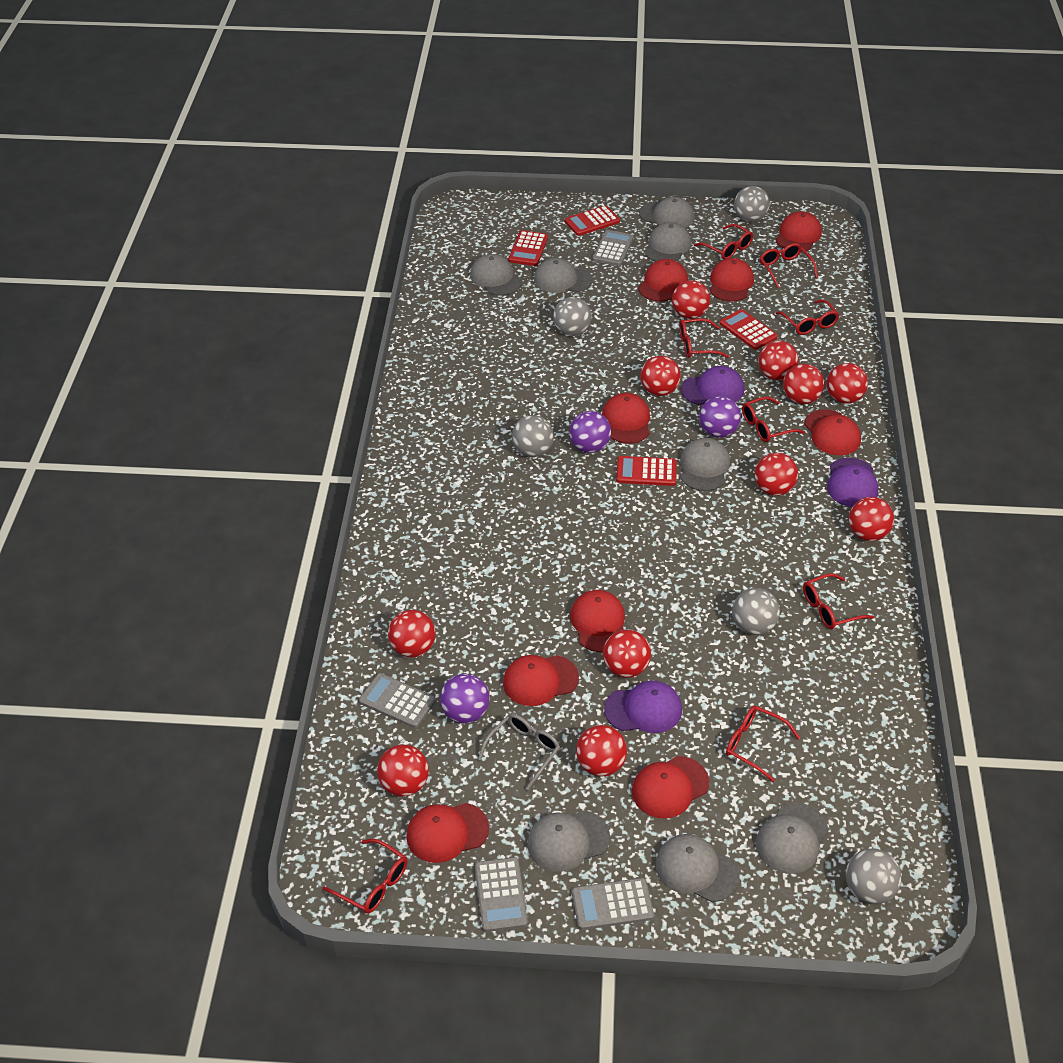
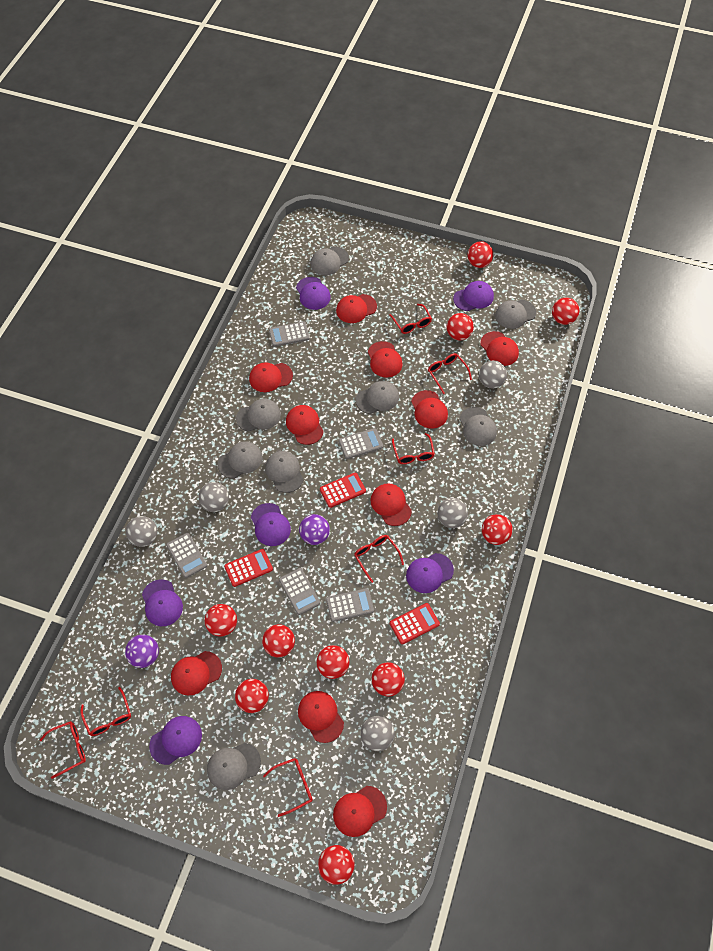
grey calculator: [359,673,436,728] [475,857,528,932] [572,878,654,930] [592,230,634,266] = 4 -> [166,533,207,578] [269,321,310,347] [279,568,320,615] [326,588,374,622] [339,428,383,459] = 5
grey glasses: [478,714,560,790] = 1 -> none = 0
purple ball: [440,674,490,724] [570,411,611,453] [699,396,741,437] = 3 -> [125,635,159,668] [299,514,330,545] = 2
purple cap: [604,681,682,733] [681,366,744,405] [827,458,879,507] = 3 -> [142,579,183,626] [149,716,202,765] [251,503,291,546] [296,277,331,310] [406,553,454,593] [453,281,494,311] = 6
red ball: [377,744,429,797] [388,610,436,657] [576,725,627,776] [603,629,651,678] [641,356,681,396] [672,280,710,319] [755,453,798,496] [758,341,799,381] [783,364,824,404] [827,363,868,404] [849,497,894,541] = 11 -> [205,604,237,637] [235,679,269,713] [262,624,295,657] [316,645,349,679] [318,845,355,885] [371,662,405,697] [447,313,474,340] [467,241,493,268] [482,514,513,545] [552,298,579,325] = 10
red calculator: [508,230,548,266] [565,205,620,236] [616,456,677,486] [719,309,778,350] = 4 -> [224,549,273,587] [320,473,366,508] [390,603,440,644] = 3
red cap: [406,803,489,863] [503,655,579,706] [570,590,625,652] [602,393,650,444] [632,756,709,819] [638,259,688,302] [710,258,754,302] [776,211,822,252] [804,409,861,455] = 9 -> [171,651,222,695] [249,362,293,392] [286,405,324,445] [298,691,344,743] [333,786,387,837] [336,294,377,323] [368,341,403,378] [371,483,412,526] [411,390,448,429] [480,331,519,366] = 10
red glasses: [322,839,407,914] [679,318,729,358] [694,224,753,259] [726,706,800,782] [742,396,805,442] [760,243,818,288] [776,299,839,335] [803,573,874,629] = 8 -> [40,721,86,779] [80,687,131,736] [263,758,313,817] [354,535,404,583] [389,304,432,334] [392,433,435,464] [428,353,472,394] = 7

